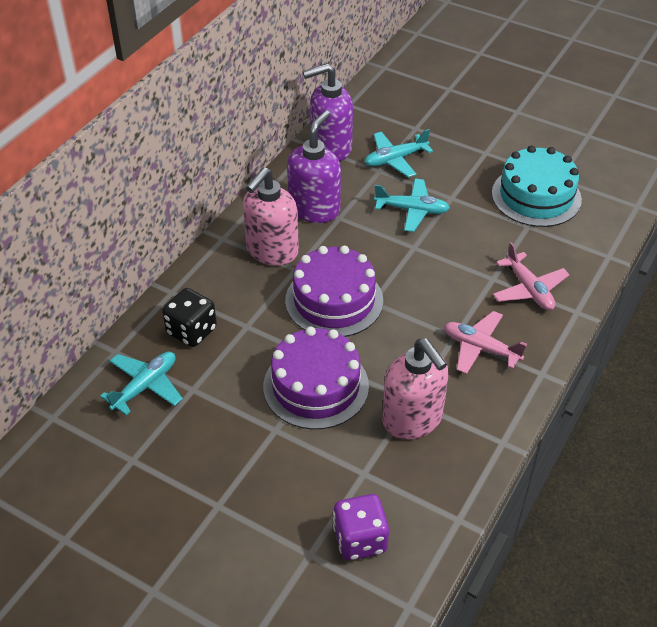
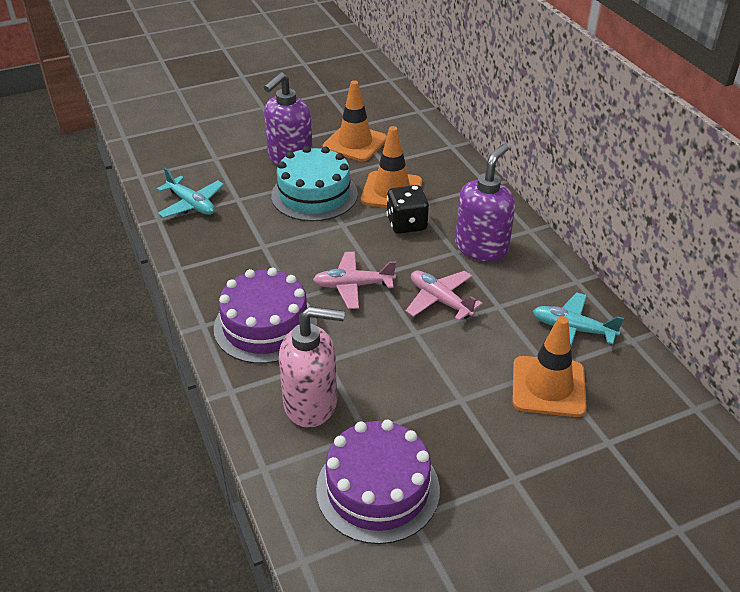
orange traffic cone: none = 0 -> [323,80,387,162] [361,126,422,208] [512,316,587,417] = 3
pink soap dispenser: [243,167,299,266] [382,338,449,439] = 2 -> [279,306,345,428] = 1
purple dice: [333,494,389,560] = 1 -> none = 0
turquoise plane: [100,352,183,415] [364,129,433,178] [374,179,450,232] = 3 -> [157,168,224,218] [533,292,624,346] = 2

